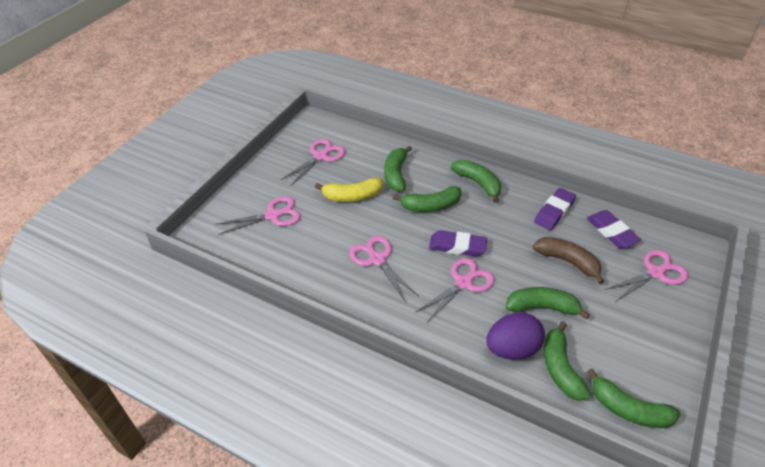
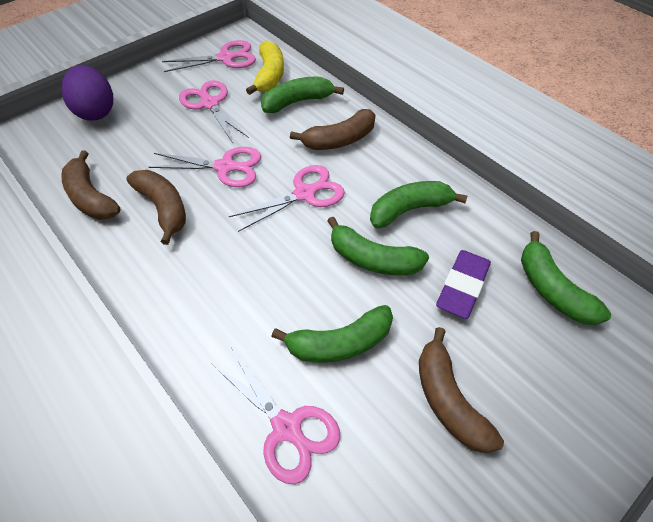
brown banana: [533,237,604,284] = 1 -> [61,150,121,220] [126,170,186,245] [290,109,375,150] [419,327,504,454] = 4
green banana: [384,146,412,192] [393,186,462,212] [451,160,501,203] [506,287,590,320] [544,321,591,401] [587,368,680,428] = 6 -> [261,77,344,113] [271,305,393,363] [327,217,429,275] [370,181,467,228] [521,231,611,325] = 5
purple eraser: [429,230,487,256] [534,188,576,230] [587,210,641,248] = 3 -> [436,250,491,319] = 1

